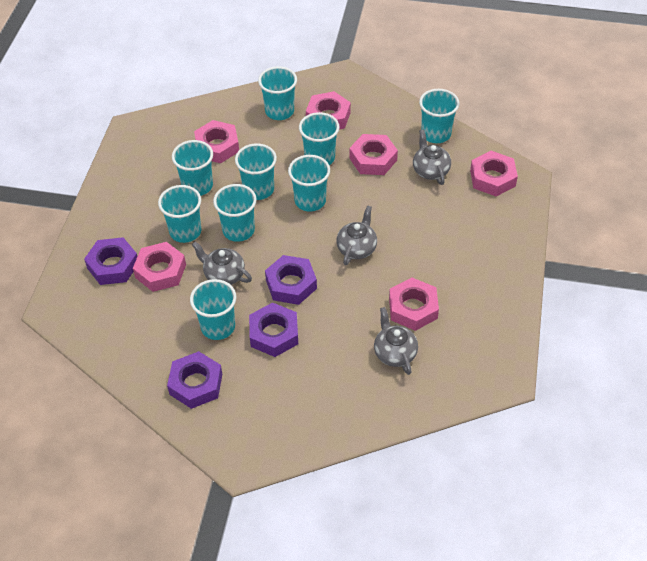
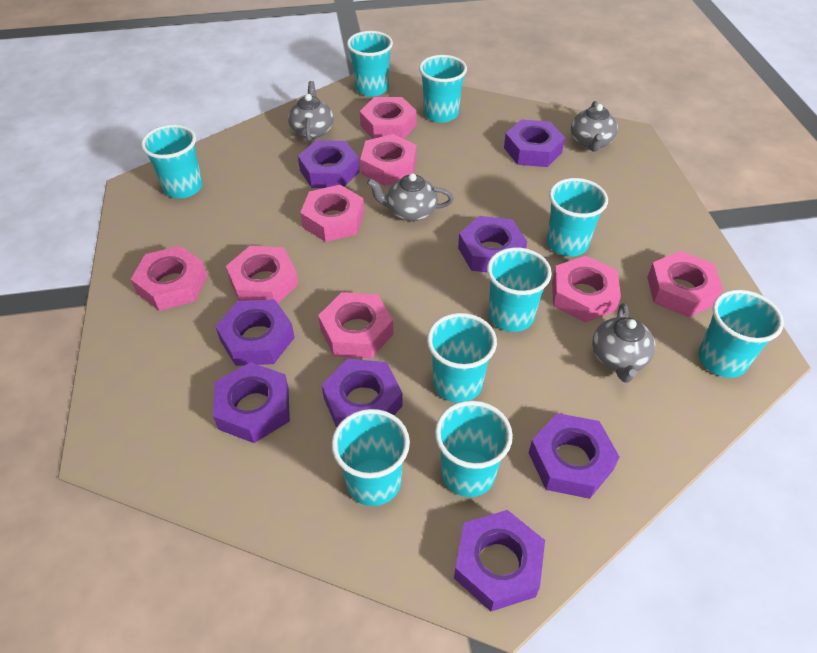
pink nut: [133,242,186,292] [194,120,239,163] [306,91,351,130] [349,134,398,175] [389,278,439,331] [470,151,518,197] = 6 -> [131,246,207,311] [226,246,298,303] [300,185,364,242] [318,292,393,359] [360,97,417,139] [360,134,417,186] [552,256,621,323] [647,251,723,317] = 8
purple nut: [84,237,138,285] [167,351,222,409] [249,302,298,357] [265,255,317,305] = 4 -> [213,362,290,443] [215,299,295,366] [298,140,360,188] [322,359,403,428] [454,510,545,611] [458,216,527,273] [504,119,565,167] [529,413,620,499] = 8

